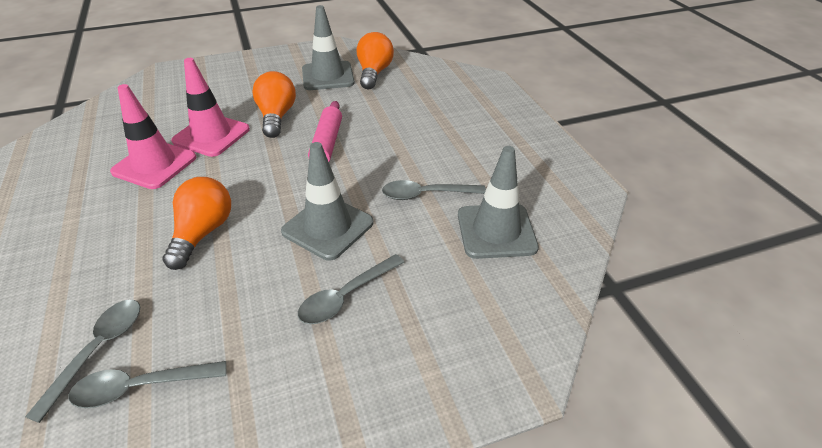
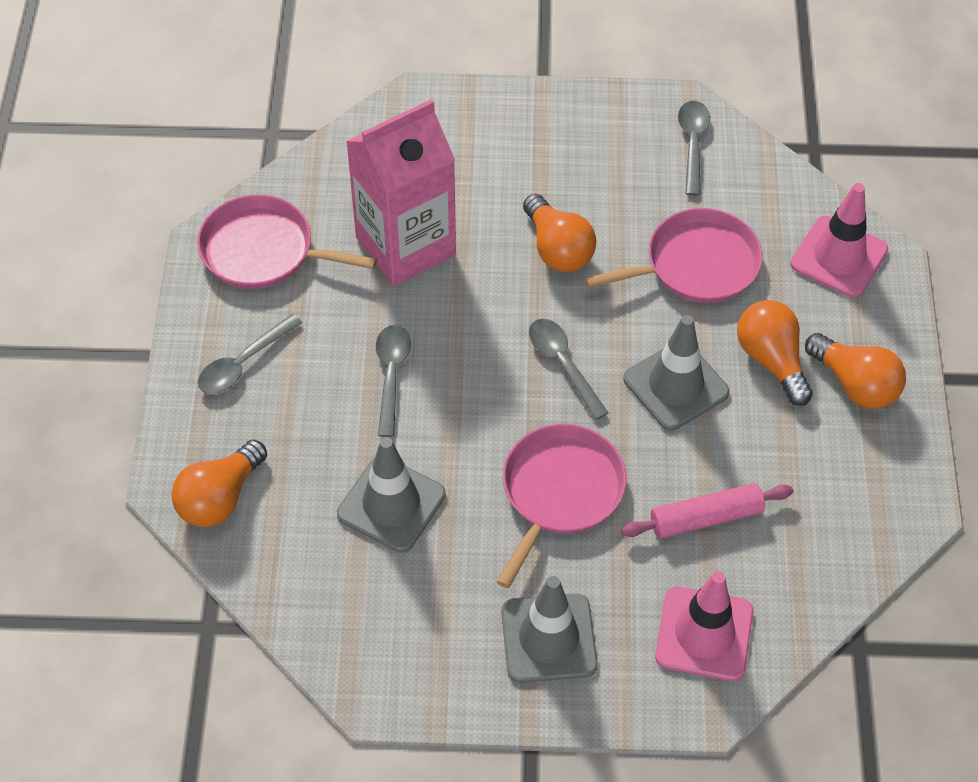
orange light bulb: [162,177,231,270] [252,71,296,138] [357,32,394,89] = 3 -> [171,440,267,527] [523,194,596,272] [737,300,813,406] [805,333,906,409] = 4
pink carton: none = 0 -> [346,99,456,286] = 1
pink pan: none = 0 -> [197,195,377,289] [497,424,626,588] [584,208,763,303] = 3

